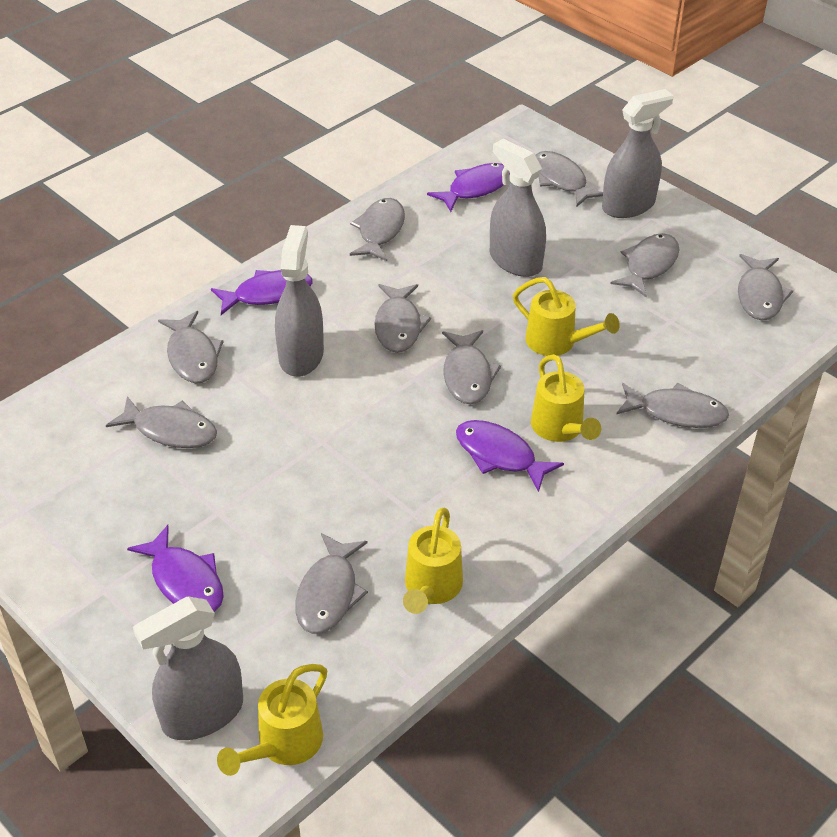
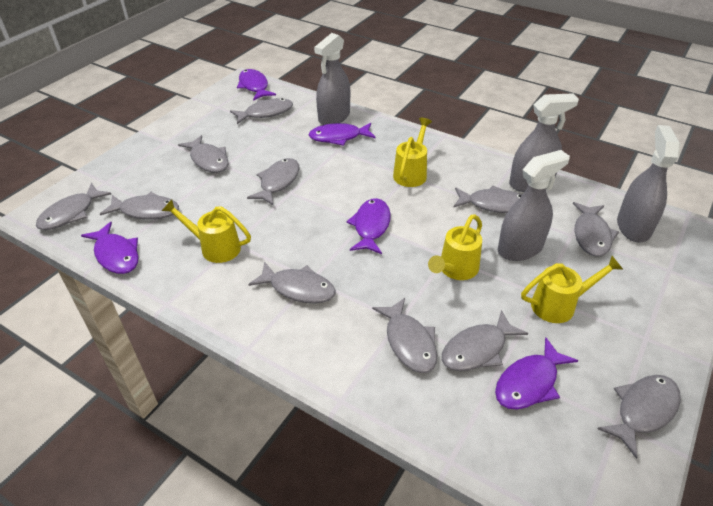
grey fish: [106,396,217,448] [158,311,223,383] [295,533,368,634] [350,198,405,261] [374,284,431,353] [442,330,501,404] [536,151,603,207] [610,233,679,298] [617,383,729,428] [738,254,793,320] = 10 -> [36,183,111,230] [100,192,179,220] [178,135,228,173] [230,98,293,124] [247,158,300,206] [248,261,336,304] [372,298,437,373] [442,310,528,371] [453,185,522,213] [573,202,619,256] [597,375,681,459] = 11
purple fish: [127,525,224,612] [211,270,313,315] [427,163,510,212] [456,420,564,492] = 4 -> [81,222,139,274] [237,69,276,101] [309,123,376,146] [347,198,391,254] [495,338,578,409] = 5

